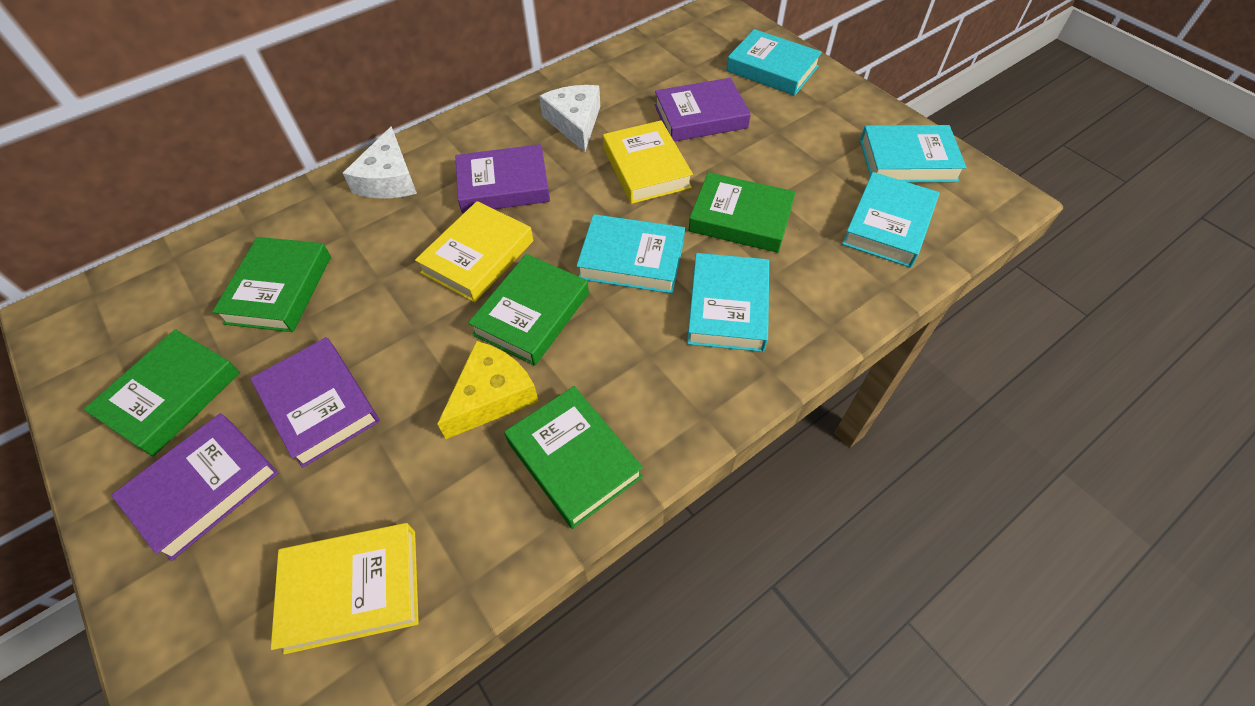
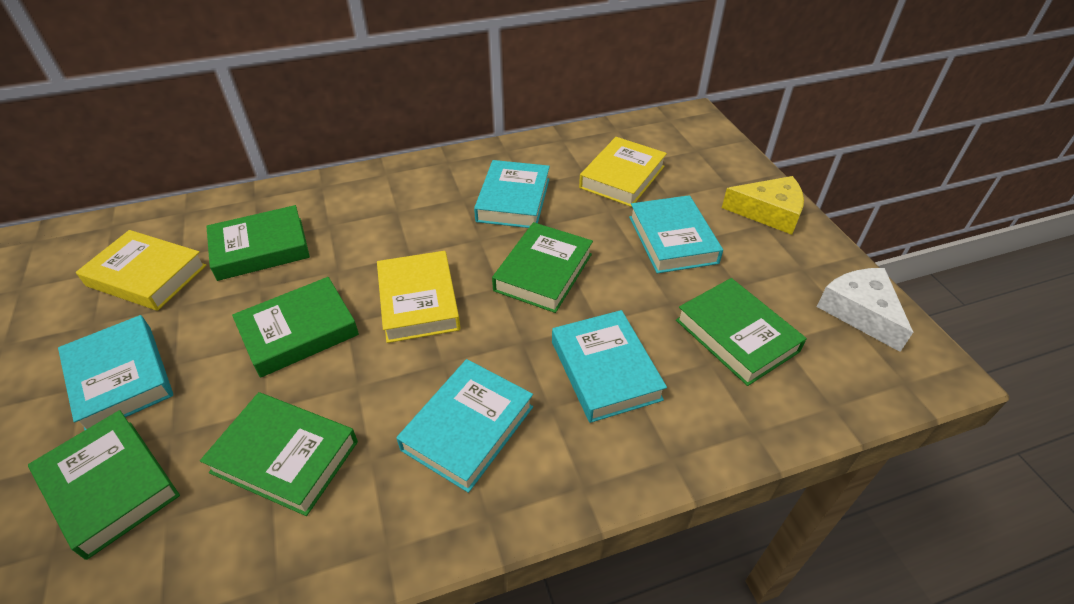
green book: [84,329,240,456] [212,237,331,332] [468,254,589,366] [504,386,643,529] [688,172,796,253] = 5 -> [28,410,180,560] [200,392,358,516] [206,205,310,281] [232,277,359,378] [492,222,593,313] [676,278,807,386] = 6
purple book: [111,413,278,561] [250,337,380,468] [456,144,550,213] [655,78,751,142] = 4 -> none = 0
white cheese: [343,126,417,198] [539,85,600,152] = 2 -> [817,268,913,352] = 1

